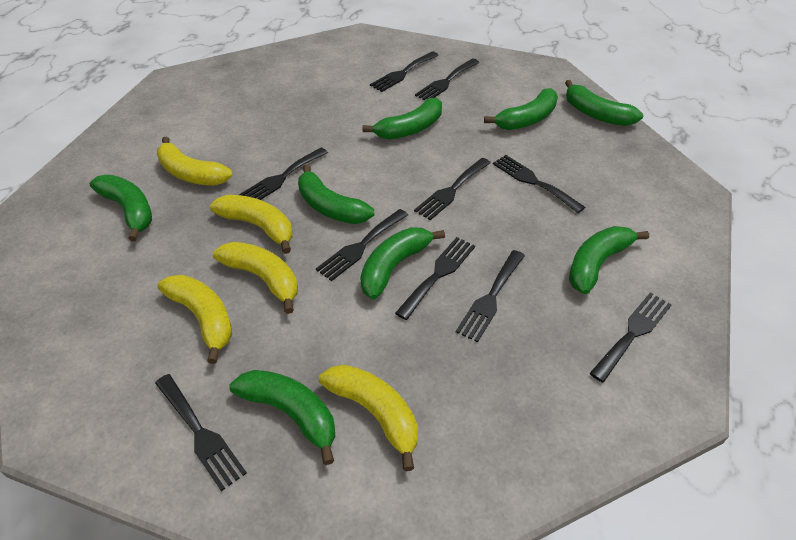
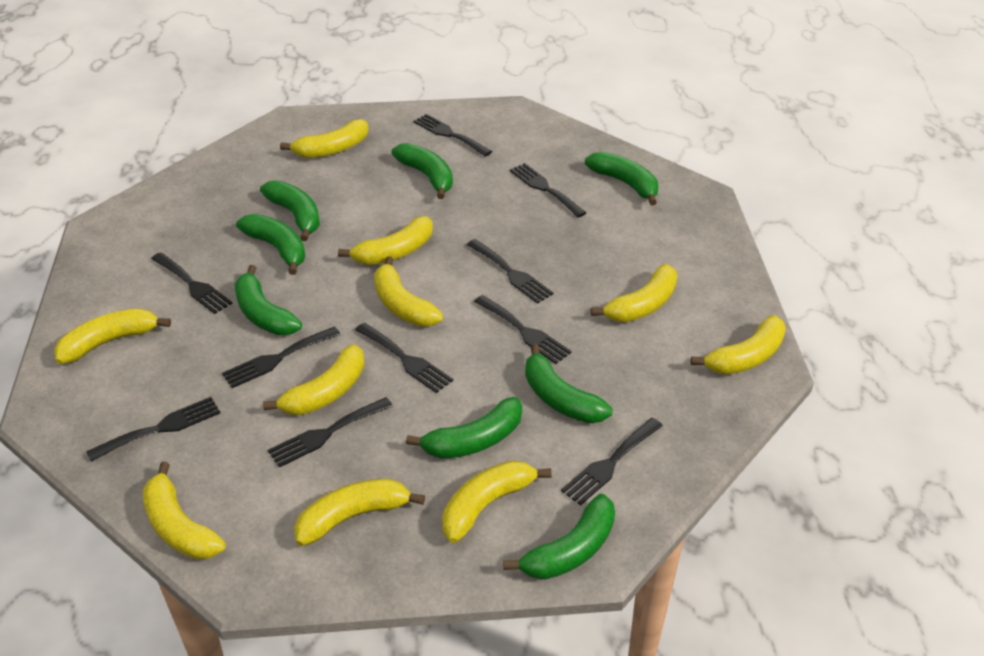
yellow banana: [157,136,233,185] [157,275,232,364] [210,195,293,254] [213,242,298,314] [319,365,418,471] = 5 -> [54,308,171,364] [143,462,226,559] [263,344,365,415] [280,119,369,158] [294,479,425,546] [338,216,433,265] [374,256,443,326] [442,460,552,543] [591,264,678,322] [691,315,786,375] = 10

